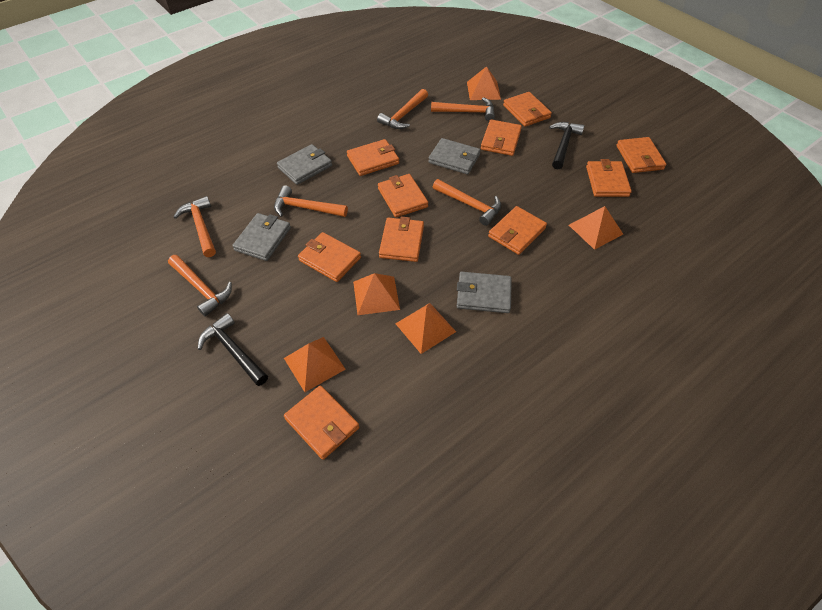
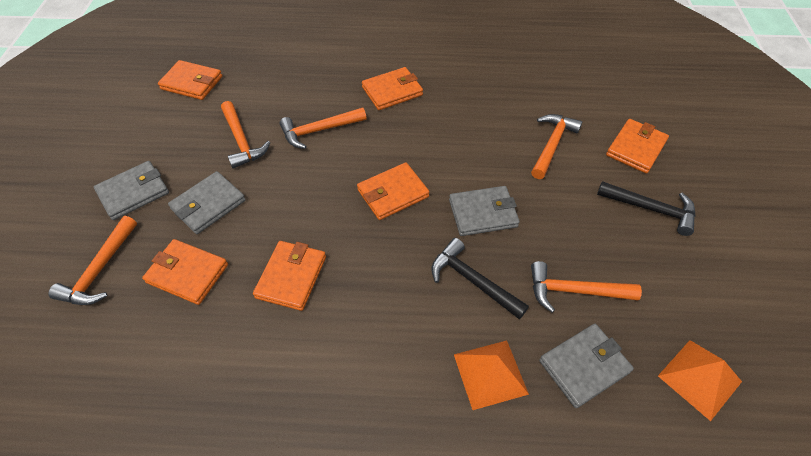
orange hammer: [168,255,232,317] [174,196,216,257] [274,185,348,217] [377,89,428,129] [431,97,495,121] [433,179,501,226] = 6 -> [48,216,137,305] [221,101,270,169] [279,107,367,149] [531,114,582,179] [531,261,642,313] = 5
orange pyramid: [284,337,346,392] [353,273,400,315] [395,303,456,354] [467,66,501,100] [569,206,623,250] = 5 -> [454,341,529,410] [658,340,742,421] = 2
orange wallet: [284,385,360,460] [298,232,361,282] [347,139,399,176] [378,174,428,217] [379,216,424,262] [481,119,522,156] [488,206,547,255] [503,92,552,127] [586,159,632,197] [616,137,666,173] = 10 -> [142,239,228,305] [158,60,222,100] [253,241,326,311] [357,162,429,220] [362,67,423,110] [606,119,669,174] = 6

